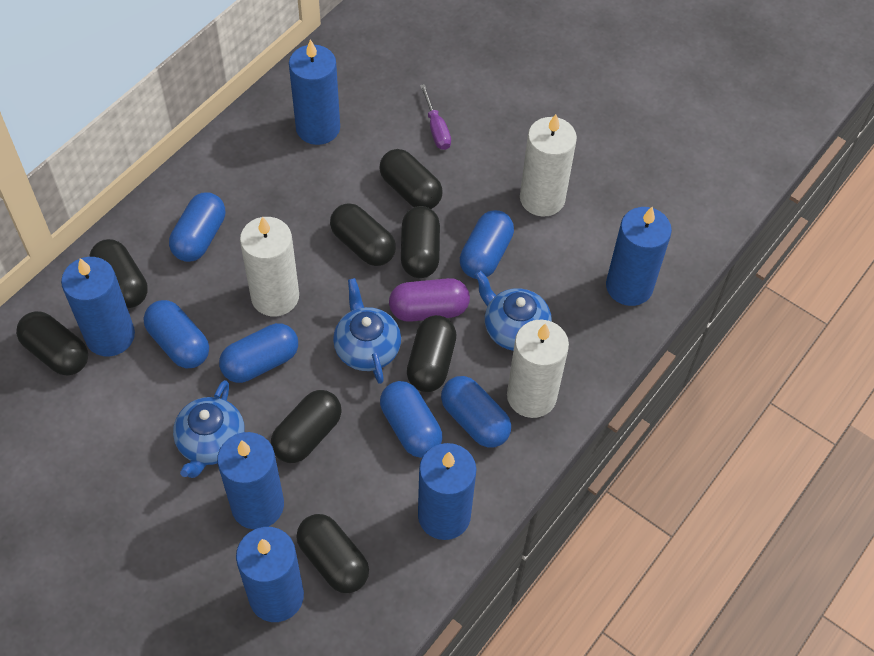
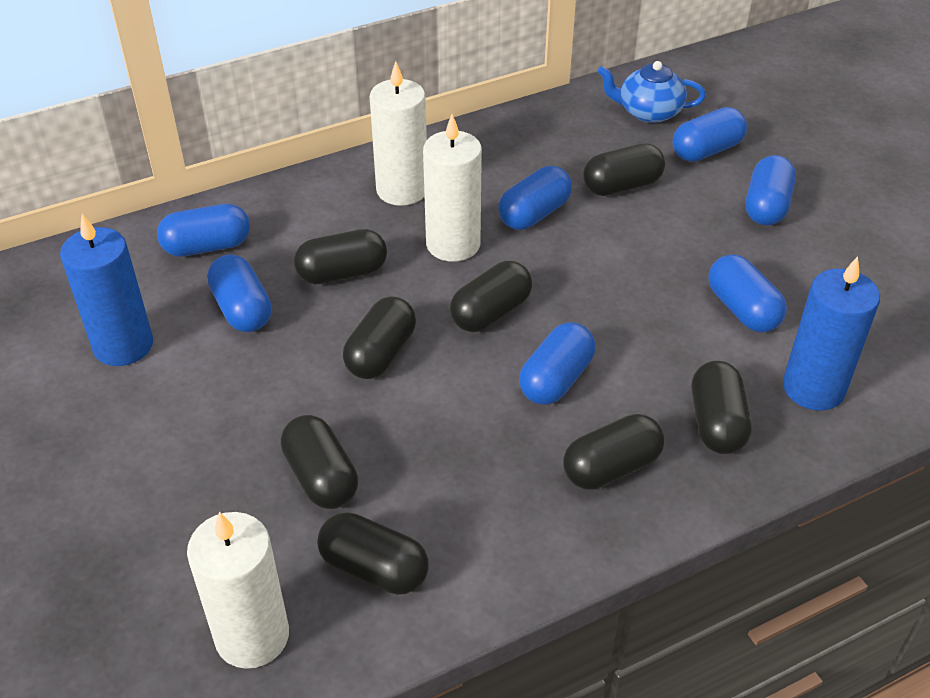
blue candle: [61,257,135,357] [217,432,284,529] [236,527,304,622] [289,39,340,145] [418,443,477,540] [606,207,672,306] = 6 -> [60,214,153,366] [783,256,880,410] = 2
blue capsule: [143,300,209,368] [169,192,225,262] [219,323,298,383] [380,381,443,458] [441,376,511,448] [460,210,514,279] = 6 -> [157,204,250,257] [207,254,272,332] [498,166,572,230] [519,322,595,405] [672,107,747,162] [708,254,787,332] [746,155,796,226] = 7
blue teapot: [173,380,245,478] [333,278,401,384] [475,271,552,351] = 3 -> [597,61,706,123] = 1
purple capsule: [389,278,470,322] = 1 -> none = 0
purple screwdriver: [420,84,451,150] = 1 -> none = 0

